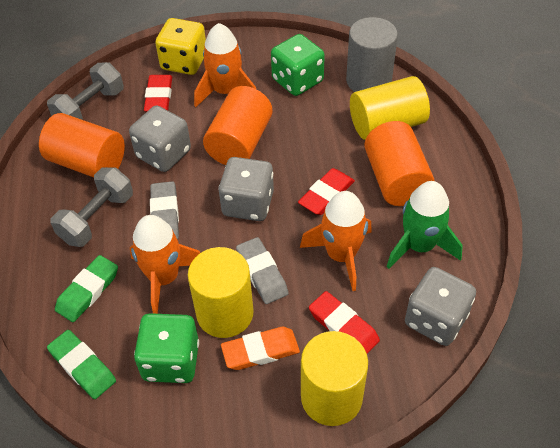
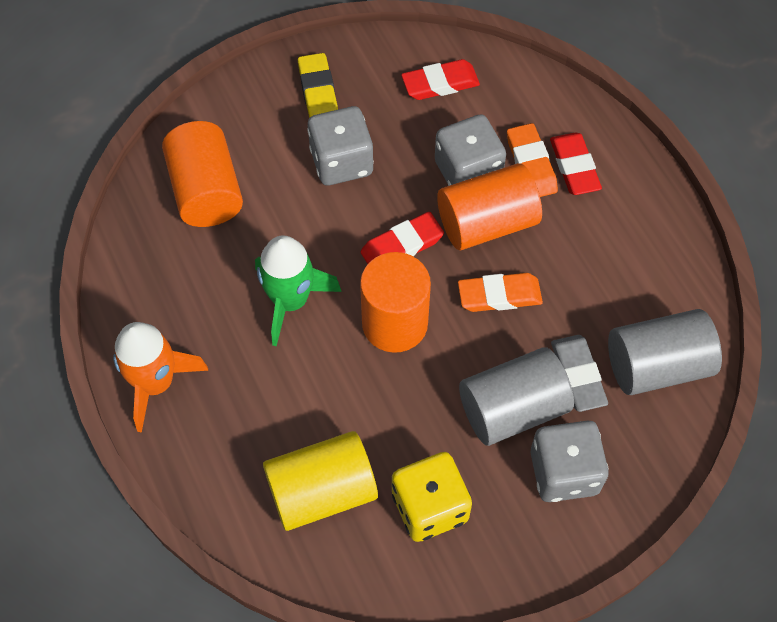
green dice: [134,313,199,383] [271,34,325,96] = 2 -> none = 0
green eraser: [47,330,116,399] [55,255,118,322] = 2 -> none = 0
grey cylinder: [346,17,398,92] = 1 -> [459,347,574,446] [608,309,722,395] = 2
grey dumbbell: [47,62,124,120] [51,167,133,247] = 2 -> none = 0
grey eraser: [150,181,179,239] [236,237,289,304] = 2 -> [551,335,608,412] = 1
orange eraser: [221,327,300,370] = 1 -> [458,273,543,312] [507,123,558,197] = 2
orange rocket: [130,215,200,314] [194,23,256,107] [300,191,372,291] = 3 -> [113,322,209,433] = 1
yellow cylinder: [188,247,254,338] [301,331,368,426] [350,76,430,140] = 3 -> [263,431,378,531] = 1
yellow eraser: none = 0 -> [298,53,338,118] = 1

